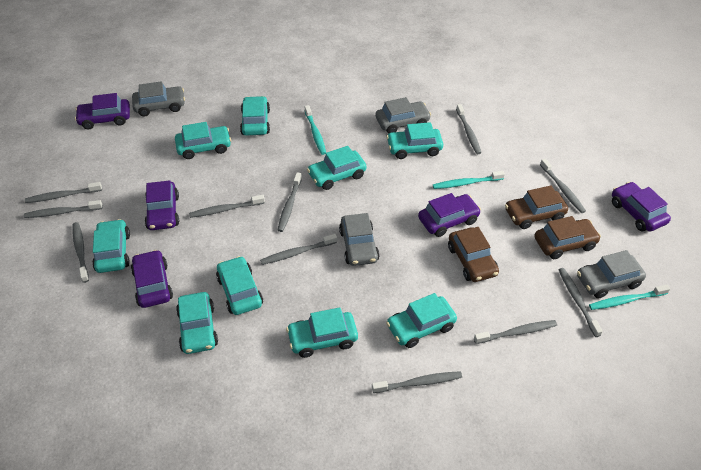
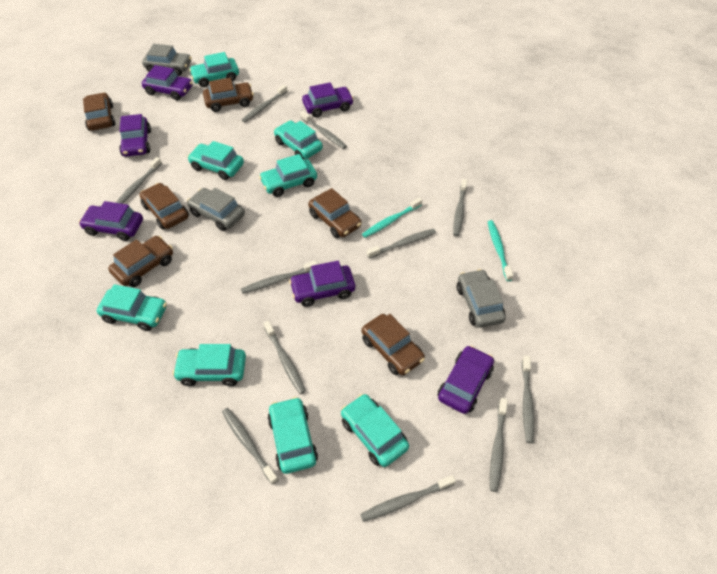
brown car: [448,227,499,282] [505,186,568,229] [534,216,601,259] = 3 -> [83,93,116,131] [108,236,173,287] [140,183,189,230] [203,78,254,112] [308,188,362,238] [362,314,425,375] = 6
grey car: [132,81,185,116] [339,213,380,266] [376,97,431,133] [577,250,646,299] = 4 -> [142,44,192,76] [187,188,245,231] [457,269,506,328] = 3
purple car: [75,93,130,129] [131,250,173,308] [145,180,179,230] [418,193,481,237] [612,182,671,231] = 5 -> [79,201,143,241] [119,114,151,157] [142,65,193,100] [289,261,355,307] [302,83,354,117] [438,346,494,414] = 6
turquoise car: [92,219,130,273] [175,122,231,159] [176,292,218,354] [216,256,263,315] [240,96,270,136] [286,307,358,358] [307,146,367,190] [386,122,443,159] [386,293,457,348] = 9 -> [97,284,167,331] [173,344,246,386] [187,141,244,180] [189,52,239,87] [259,154,317,197] [268,397,318,474] [274,120,323,159] [341,394,409,467] = 8
turquoise toothbrush: [305,105,326,155] [433,171,505,189] [589,285,670,310] = 3 -> [362,197,422,238] [488,220,514,281] = 2

